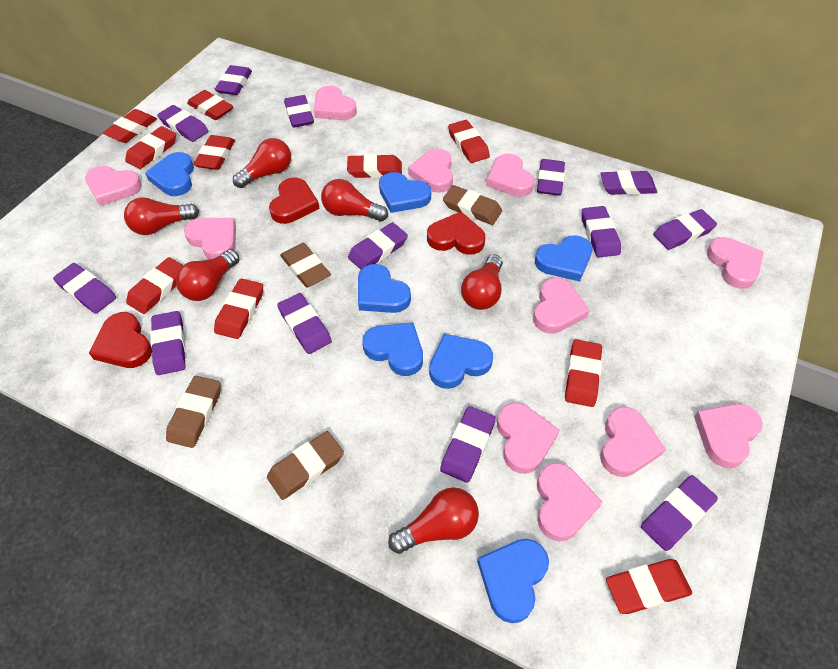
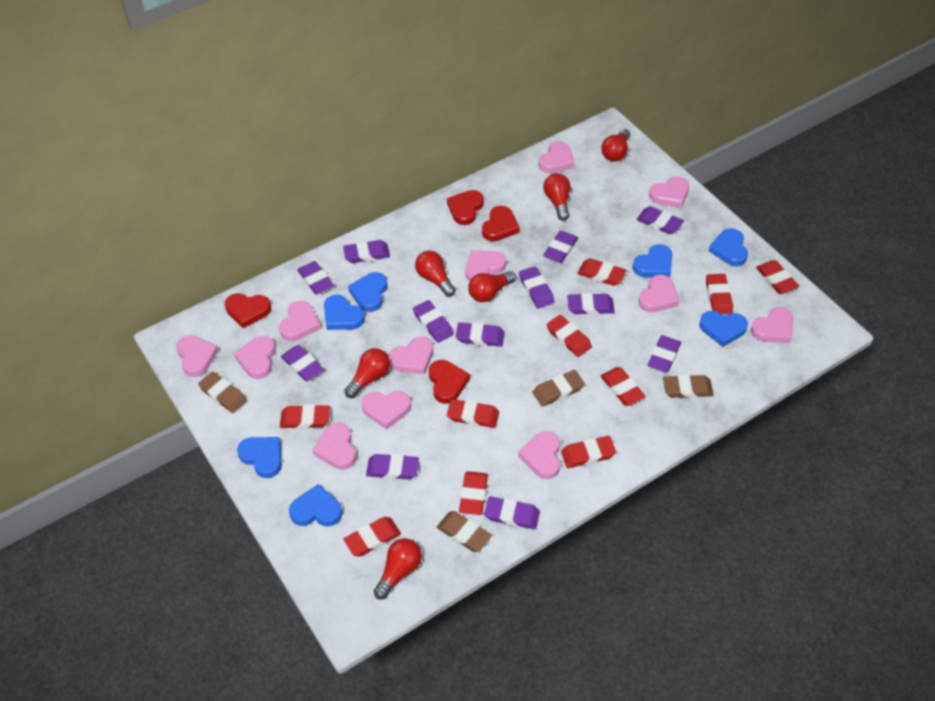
pink heart: [85,166,142,206] [184,218,236,259] [314,85,357,120] [408,148,453,193] [486,153,534,197] [497,403,560,474] [533,278,590,334] [537,463,602,541] [600,407,666,477] [694,404,763,468] [707,237,764,289] = 11 -> [176,335,219,377] [234,336,276,379] [279,301,320,341] [312,423,356,470] [361,391,411,430] [389,337,433,374] [465,250,506,282] [518,431,560,479] [538,141,575,173] [638,275,679,312] [649,177,689,208] [751,307,793,343] = 12
purple eraser: [53,263,116,314] [150,311,186,375] [157,105,208,142] [214,65,252,95] [277,293,332,354] [284,95,314,127] [348,222,408,270] [440,406,496,483] [537,159,565,196] [582,206,621,258] [600,170,657,195] [641,475,718,551] [653,209,717,250] = 13 -> [281,345,324,381] [297,261,334,294] [343,240,390,263] [366,454,419,479] [413,300,454,343] [456,322,505,347] [484,496,540,530] [519,266,555,308] [543,231,578,263] [567,293,614,315] [637,206,684,234] [648,335,681,372] = 12
red heart: [89,312,152,368] [269,177,319,224] [427,211,485,255] = 3 -> [225,293,271,328] [429,360,470,404] [447,190,484,225] [482,206,520,241] = 4

